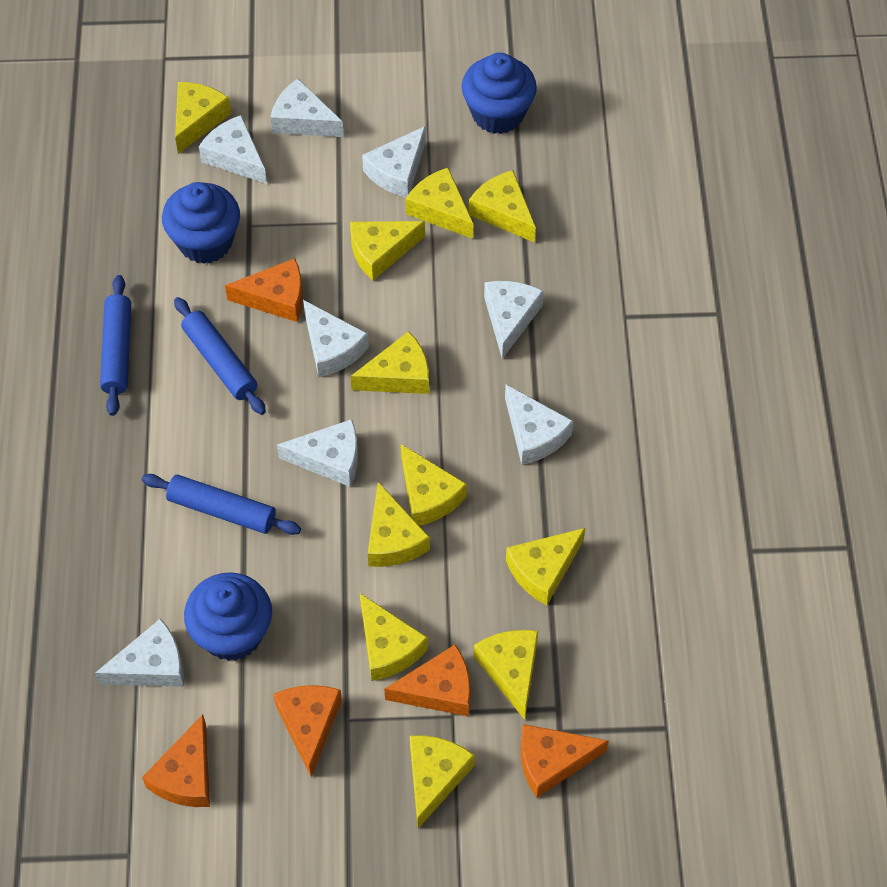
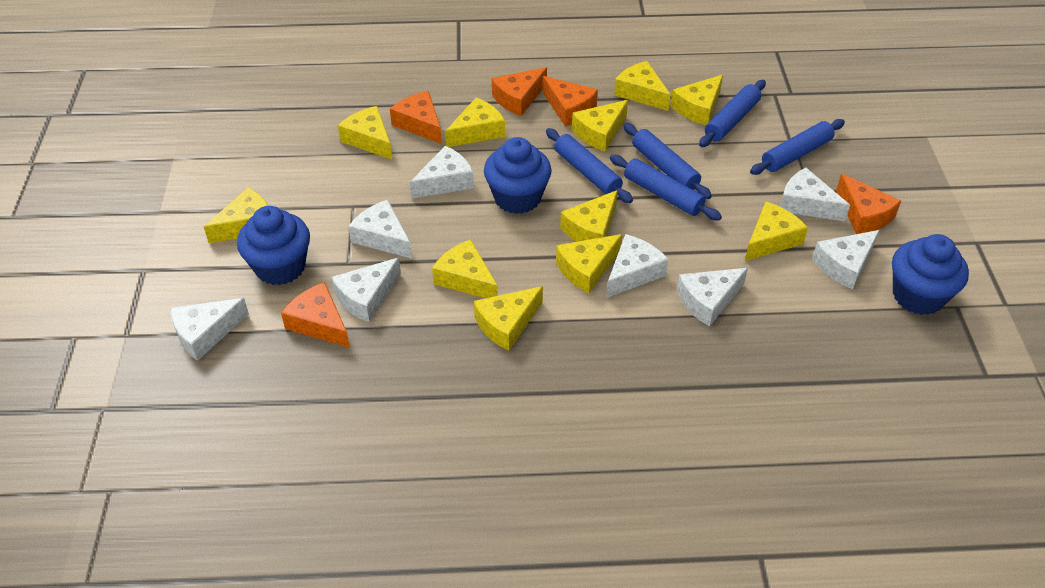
blue rolling pin: [100,275,131,416] [142,474,301,535] [174,297,266,415] = 3 -> [546,128,633,203] [610,155,722,221] [623,123,712,199] [699,80,766,147] [750,119,845,175] = 5

